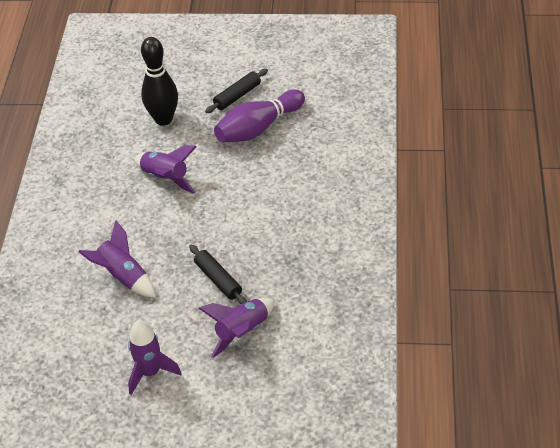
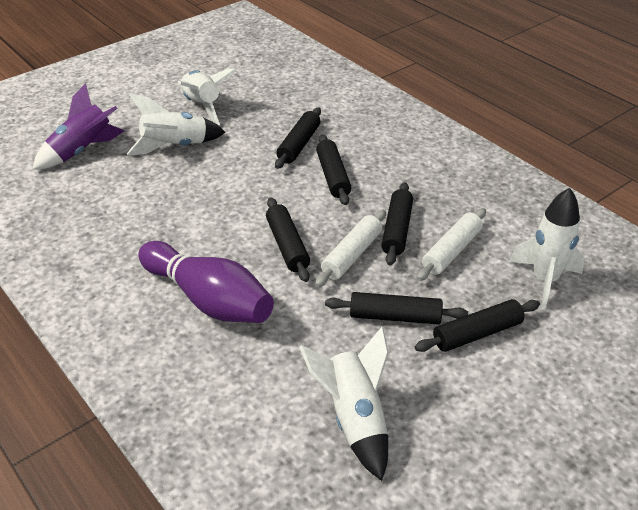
black bowling pin: [141,37,178,126] = 1 -> none = 0
black rolling pin: [189,245,247,304] [205,69,268,113] = 2 -> [266,197,310,282] [275,107,321,169] [316,134,351,205] [325,292,468,325] [381,182,413,265] [415,299,540,352] = 6
purple rocket: [78,220,156,298] [128,320,182,395] [134,145,197,194] [198,298,275,358] = 4 -> [32,83,124,170] = 1
white rocket: none = 0 -> [127,93,226,155] [178,69,236,125] [300,327,389,481] [509,188,585,310] = 4
white rolling pin: none = 0 -> [315,210,386,287] [417,208,486,281] = 2

